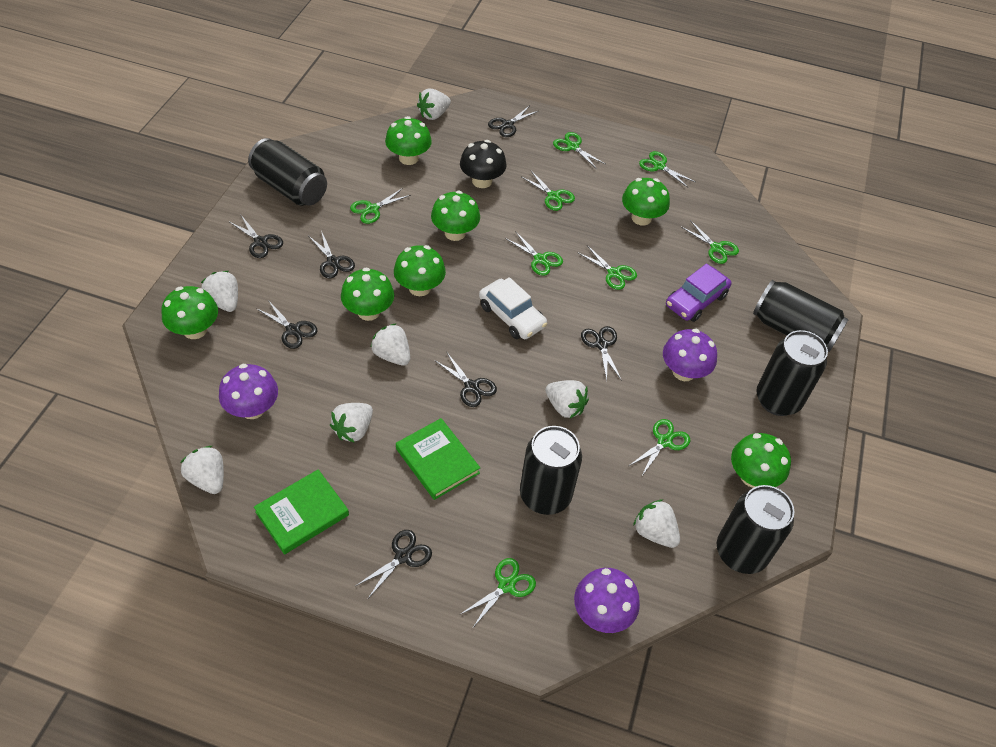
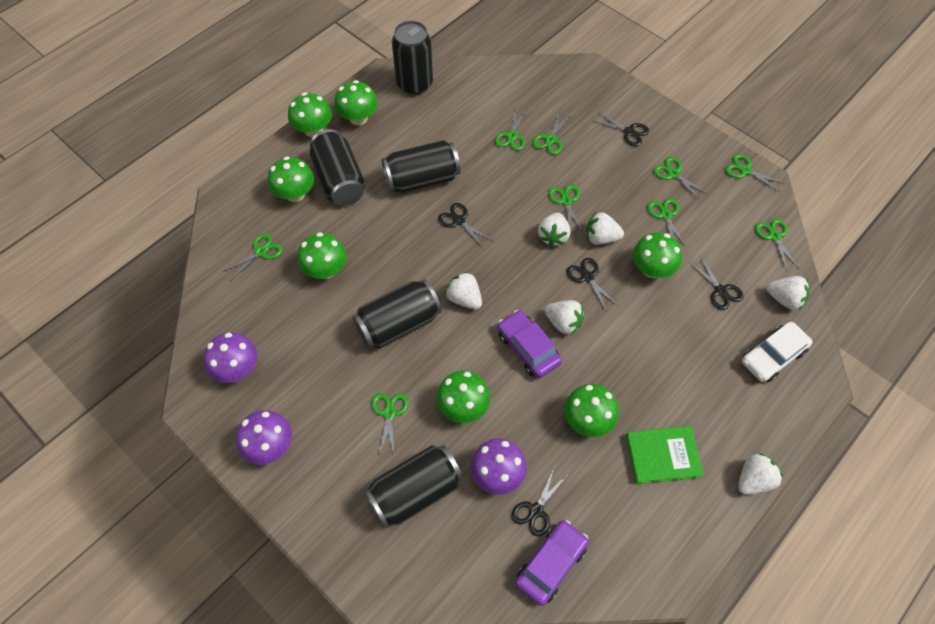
black mushroom: [460,140,507,188] = 1 -> none = 0
black scissors: [230,214,283,258] [256,300,317,349] [309,231,355,278] [356,530,432,598] [434,353,497,407] [488,105,538,137] [581,326,622,381] = 7 -> [438,203,493,248] [511,468,567,537] [566,258,618,312] [592,112,649,146] [689,256,744,310] = 5
green book: [254,469,349,555] [396,418,480,500] = 2 -> [626,426,704,485] = 1
purple car: [666,264,731,322] = 1 -> [498,310,562,378] [515,520,589,606] = 2
white strawberry: [180,446,224,494] [201,271,238,312] [330,403,373,443] [371,323,410,366] [417,89,451,120] [545,380,589,418] [633,499,680,548] = 7 -> [445,271,482,309] [538,213,570,247] [544,300,584,335] [586,212,624,245] [738,453,783,495] [767,276,809,310] = 6

